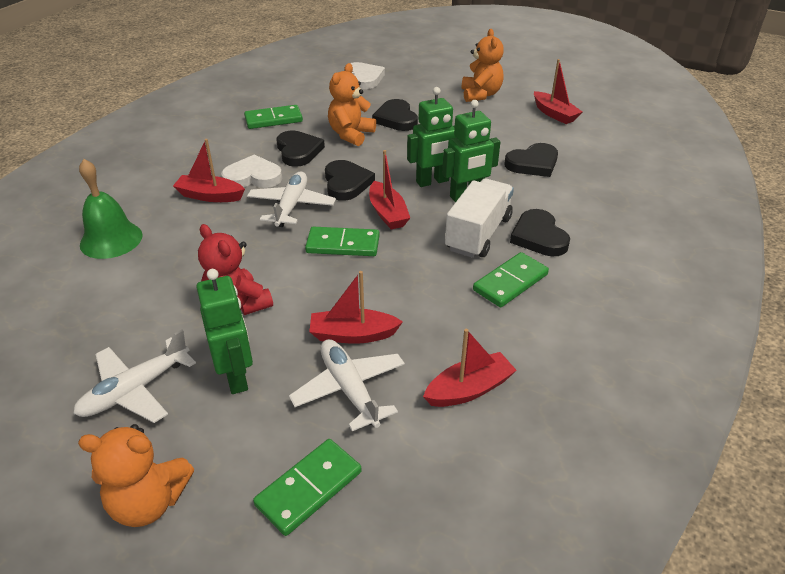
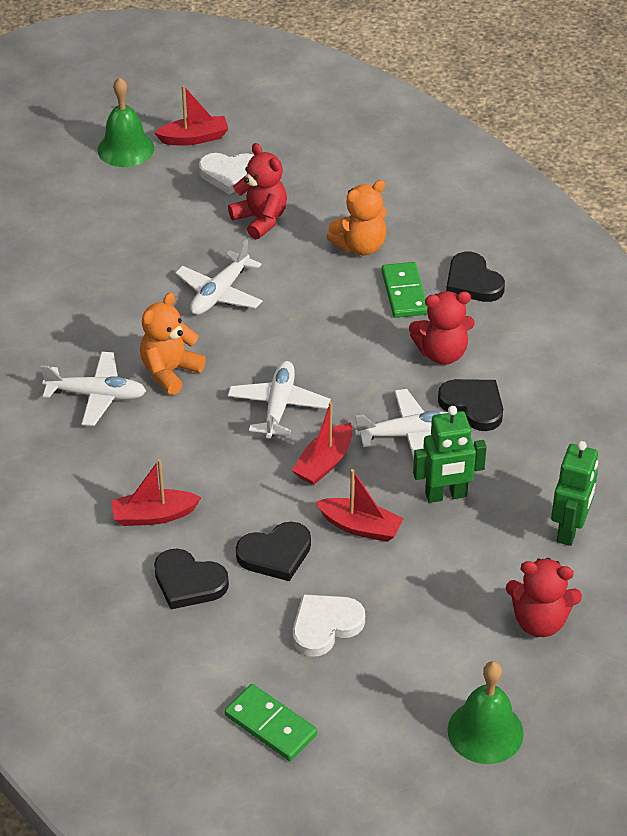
black heart: [276,130,325,167] [325,160,375,201] [372,99,418,131] [505,143,558,177] [510,209,570,257] = 5 -> [154,548,229,609] [236,522,311,581] [438,379,503,431] [446,252,505,302] = 4
green bell: [79,159,143,259] = 1 -> [97,77,154,167] [448,661,524,764] = 2
green domino: [244,105,303,129] [253,439,361,536] [305,227,380,256] [473,252,549,308] = 4 -> [224,684,317,761] [381,262,427,318] = 2
green robot: [196,269,253,394] [407,87,456,187] [442,100,500,202] = 3 -> [413,406,487,503] [551,441,598,546] = 2
orange teddy bear: [78,424,194,527] [328,63,376,146] [462,29,504,102] = 3 -> [140,292,206,395] [326,180,387,255] = 2
red boat: [173,139,245,202] [309,271,403,344] [369,150,410,230] [423,329,517,407] [534,59,582,124] = 5 -> [111,459,201,526] [154,85,228,145] [292,402,353,485] [316,469,404,542] = 4
red teddy bear: [198,224,273,315] = 1 -> [228,143,287,239] [409,291,475,365] [506,558,582,637] = 3
white plane: [73,329,196,423] [247,172,336,227] [289,339,405,431] = 3 -> [41,351,146,426] [175,239,262,315] [228,361,331,438] [355,389,448,460] = 4
white truck: [445,179,514,258] = 1 -> none = 0

